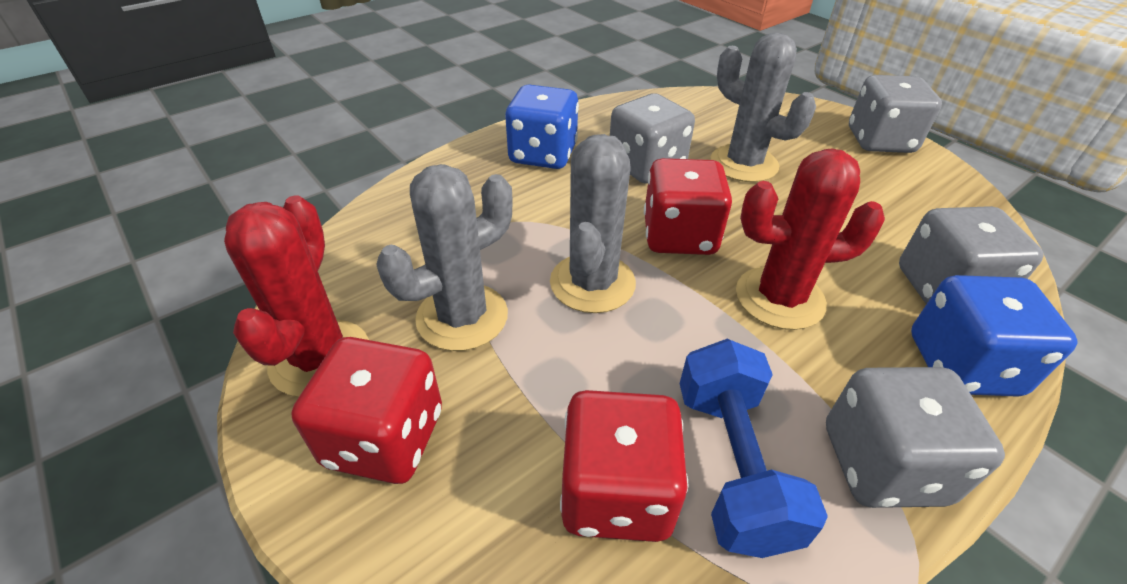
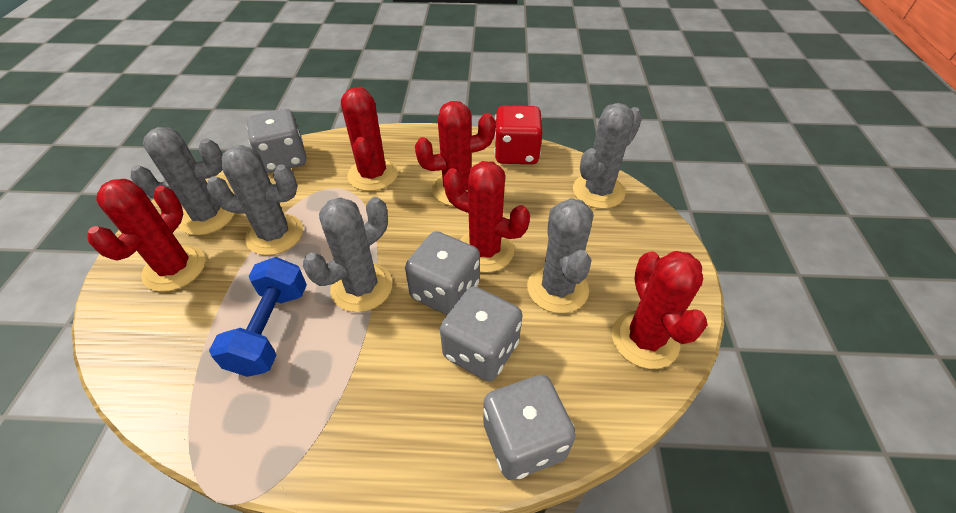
blue dice: [505,84,579,169] [911,275,1078,397] = 2 -> none = 0
grey cactus: [376,164,513,351] [550,134,636,313] [710,32,816,182] = 3 -> [131,127,234,235] [207,145,303,255] [303,197,392,312] [527,198,593,313] [573,103,642,209] = 5
red cactus: [224,195,369,397] [736,149,885,330] = 2 -> [87,179,205,292] [341,87,398,191] [415,101,496,206] [443,161,530,273] [612,251,707,369] = 5
red dice: [291,337,442,484] [560,390,688,542] [644,158,732,255] = 3 -> [494,106,543,164] = 1

